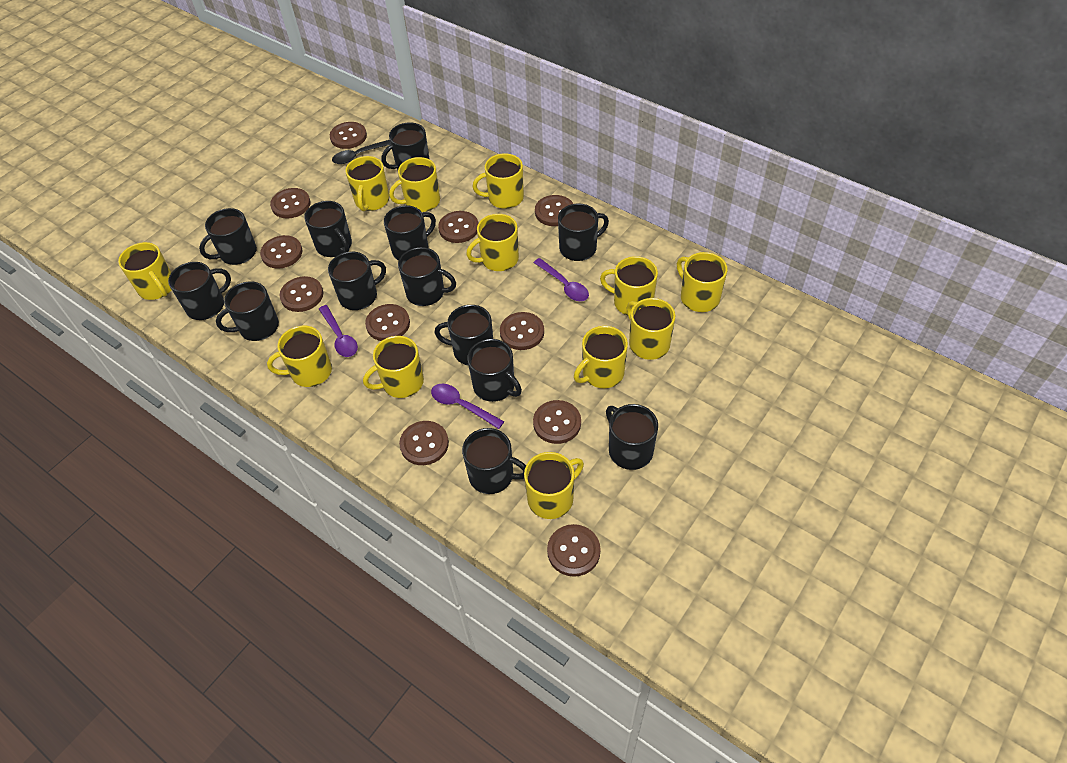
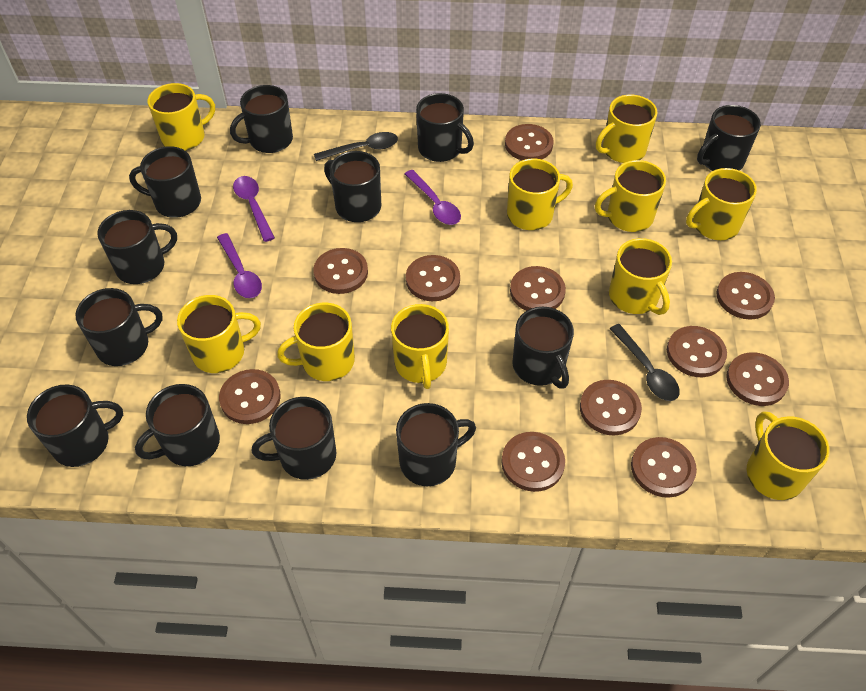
black mug: [168,262,231,320] [199,208,257,265] [216,281,279,341] [304,201,352,257] [328,252,386,310] [382,122,429,170] [384,205,436,260] [398,247,456,306] [435,305,493,365] [462,428,526,494] [467,339,522,402] [558,203,609,261] [606,404,658,470] = 13 -> [27,384,123,467] [75,288,163,366] [97,210,177,284] [129,146,201,218] [135,384,220,466] [230,85,293,153] [252,397,337,480] [324,151,381,222] [396,403,476,486] [416,93,474,162] [512,307,574,389] [697,105,761,171] = 12
black spoon: [332,140,391,164] = 1 -> [314,132,398,161] [610,324,680,401] = 2
yellow mug: [118,242,172,300] [267,326,332,387] [345,156,389,212] [363,336,424,398] [389,157,440,212] [466,214,519,271] [472,153,524,209] [524,452,584,519] [574,326,628,388] [600,256,658,315] [627,298,675,360] [677,252,727,312] = 12 -> [148,83,215,151] [177,295,261,373] [277,303,355,381] [391,304,449,389] [507,159,573,230] [595,160,666,232] [596,95,658,163] [609,238,672,315] [686,168,757,240] [747,411,830,500] = 10

